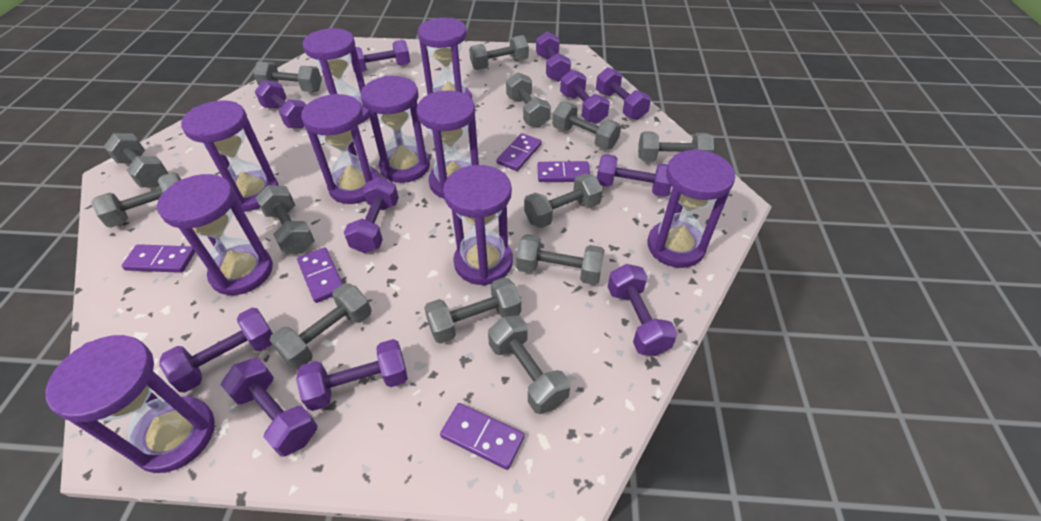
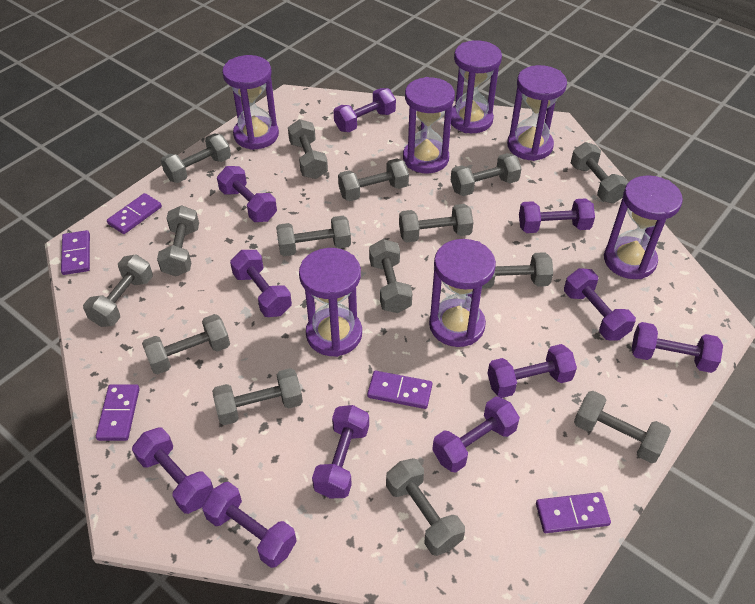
grey dumbbell: [91,172,181,228] [104,133,169,188] [254,62,322,92] [256,185,315,254] [270,283,372,369] [424,277,521,344] [469,35,529,70] [488,315,570,414] [506,72,551,128] [516,234,605,285] [524,174,603,228] [553,102,621,149] [638,131,714,162] = 13 -> [83,254,153,327] [142,314,230,374] [157,205,199,276] [161,134,231,183] [212,368,303,425] [276,216,351,256] [288,119,328,179] [338,158,409,201] [369,239,412,313] [386,458,465,556] [399,204,474,242] [451,153,522,196] [482,252,553,289] [571,142,629,203] [574,391,671,463] = 15
purple hourglass: [45,335,215,473] [157,174,273,296] [181,100,279,212] [301,94,380,204] [303,28,369,125] [361,76,430,183] [416,91,479,199] [418,18,472,99] [443,165,513,285] [648,149,735,268] = 10 -> [222,55,279,150] [299,248,362,357] [403,77,455,173] [429,239,496,347] [451,40,502,133] [507,65,567,161] [604,175,683,279] = 7

